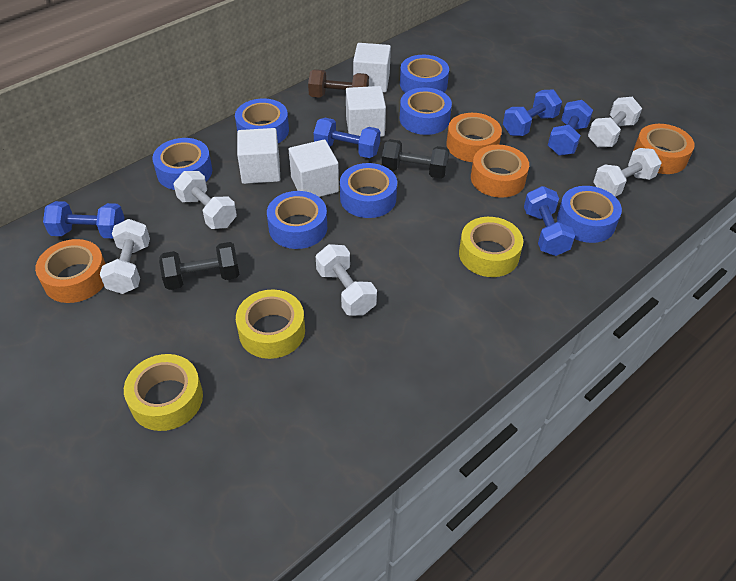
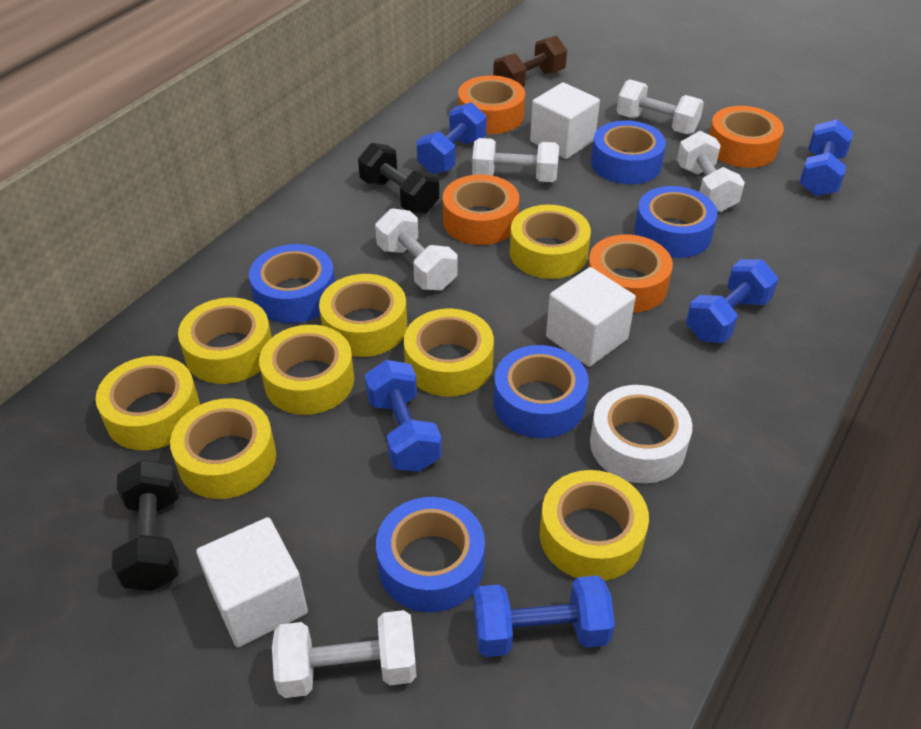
blue tape: [152,138,212,190] [235,99,289,143] [267,191,327,249] [340,163,397,218] [400,55,449,93] [400,88,452,135] [557,186,622,243] = 7 -> [249,244,335,323] [376,497,485,612] [494,345,589,438] [591,120,666,184] [634,186,718,258] = 5
white cube: [237,128,280,184] [289,139,339,197] [346,86,386,137] [353,43,391,92] = 4 -> [196,517,308,647] [530,82,600,159] [546,267,636,367] = 3
white tape: none = 0 -> [590,385,692,483] = 1
yellow tape: [124,354,203,431] [236,290,305,359] [459,217,523,277] = 3 -> [96,356,200,450] [170,398,276,499] [178,297,272,384] [259,325,354,415] [319,274,407,357] [404,309,494,396] [510,205,591,279] [540,470,649,581] = 8

